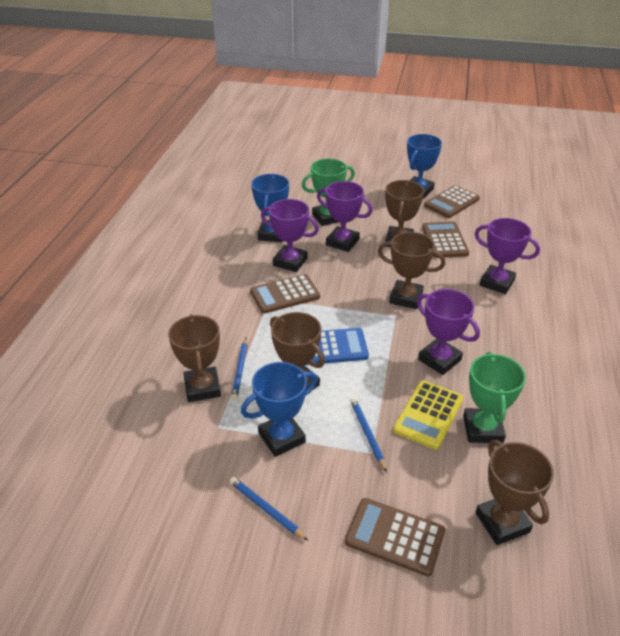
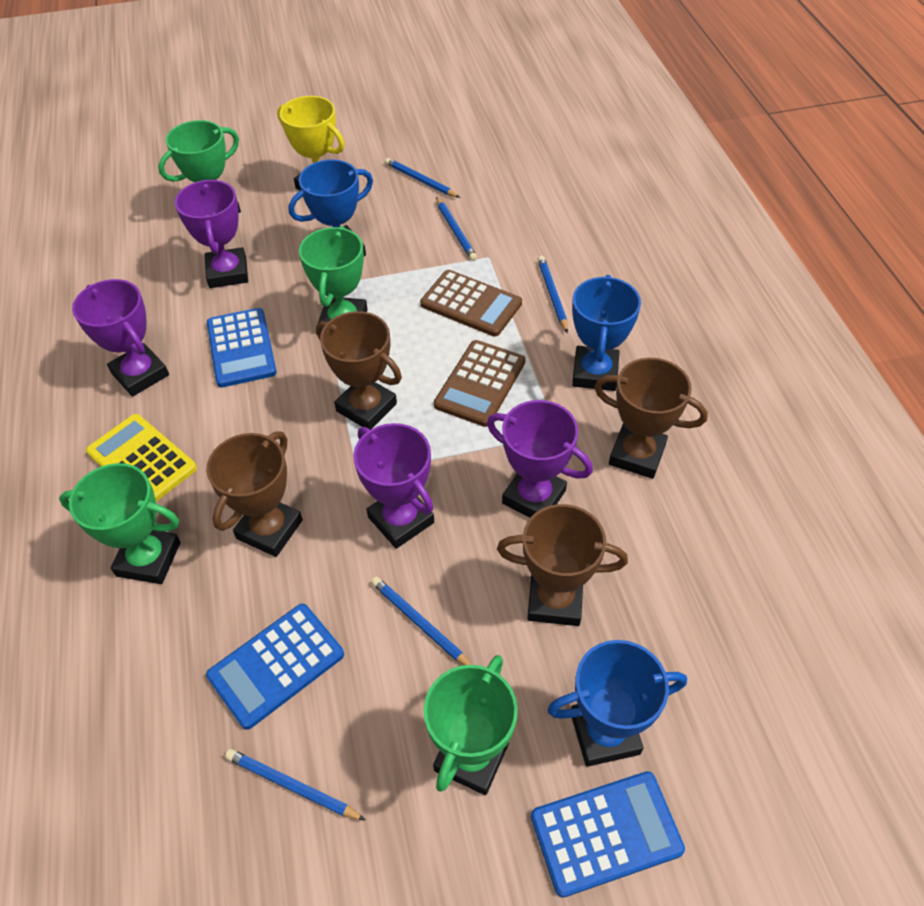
blue calculator: [306,328,369,365] = 1 -> [206,604,344,730] [207,308,277,387] [531,771,685,898] = 3
blue pencil: [229,477,308,541] [231,338,247,401] [350,398,387,472] = 3 -> [225,749,366,821] [371,577,472,665] [385,158,460,198] [436,197,477,261] [537,256,568,333] = 5
brown calculator: [250,274,320,314] [345,498,445,576] [422,221,469,258] [424,185,480,218] = 4 -> [420,270,522,337] [434,340,525,427] = 2
brown trophy: [168,314,221,402] [270,312,325,390] [378,232,445,309] [385,180,424,247] [475,440,554,545] = 5 -> [206,431,303,557] [316,311,402,430] [497,504,628,626] [594,358,708,479] = 4
green trophy: [302,158,355,226] [463,352,526,443] = 2 -> [59,463,181,584] [158,120,241,213] [299,226,368,330] [424,655,518,795] = 4
yellow trophy: none = 0 -> [277,96,345,190] = 1

